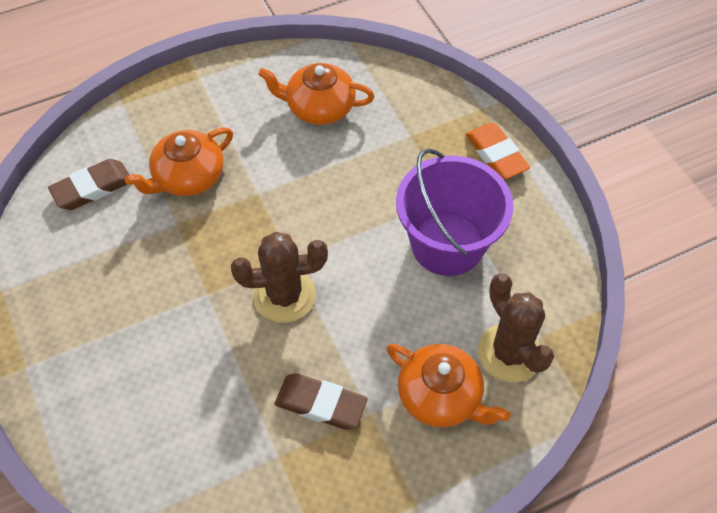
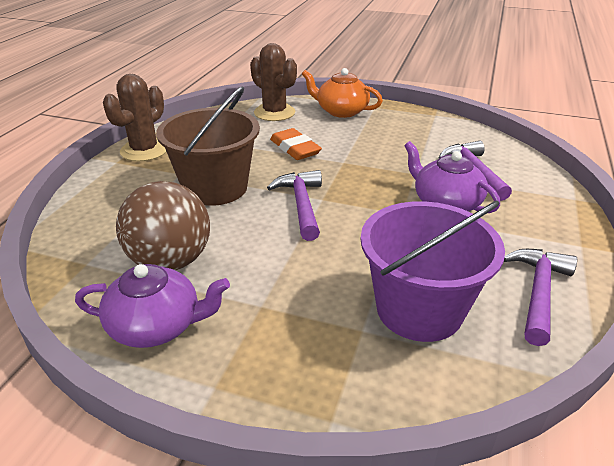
brown ball: none = 0 -> [116,181,210,270] = 1
brown bucket: none = 0 -> [156,86,260,206] = 1
brown eraser: [48,159,129,210] [275,373,368,430] = 2 -> none = 0
orange teapot: [125,127,233,196] [258,63,374,125] [386,344,510,427] = 3 -> [302,68,383,118] = 1
purple hammer: none = 0 -> [267,170,322,241] [439,141,512,201] [504,249,577,346] = 3
purple teapot: none = 0 -> [75,264,230,348] [404,141,500,213] = 2

